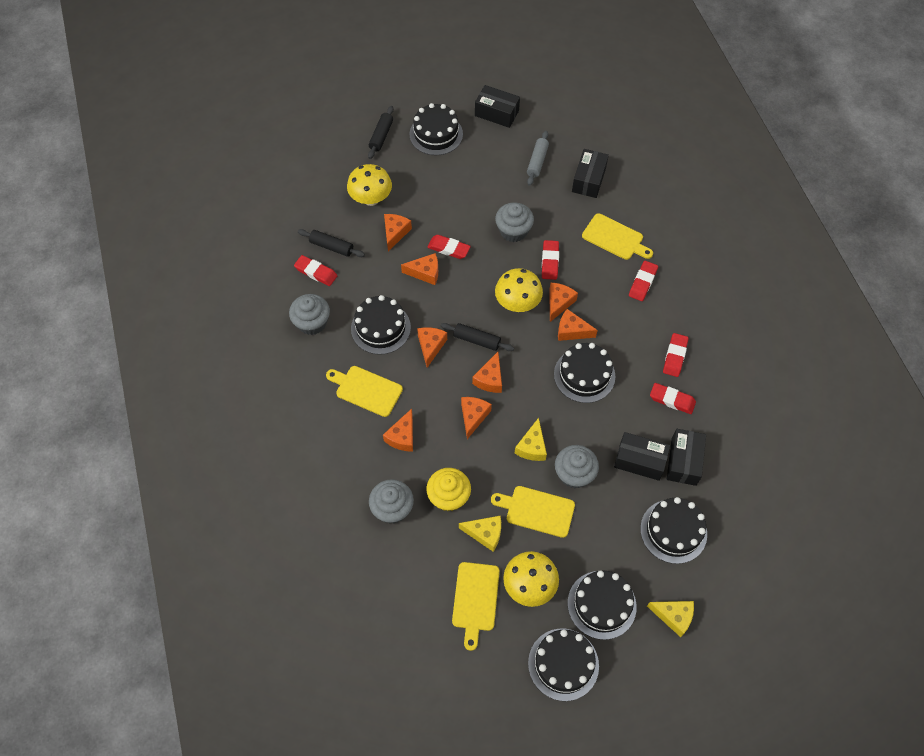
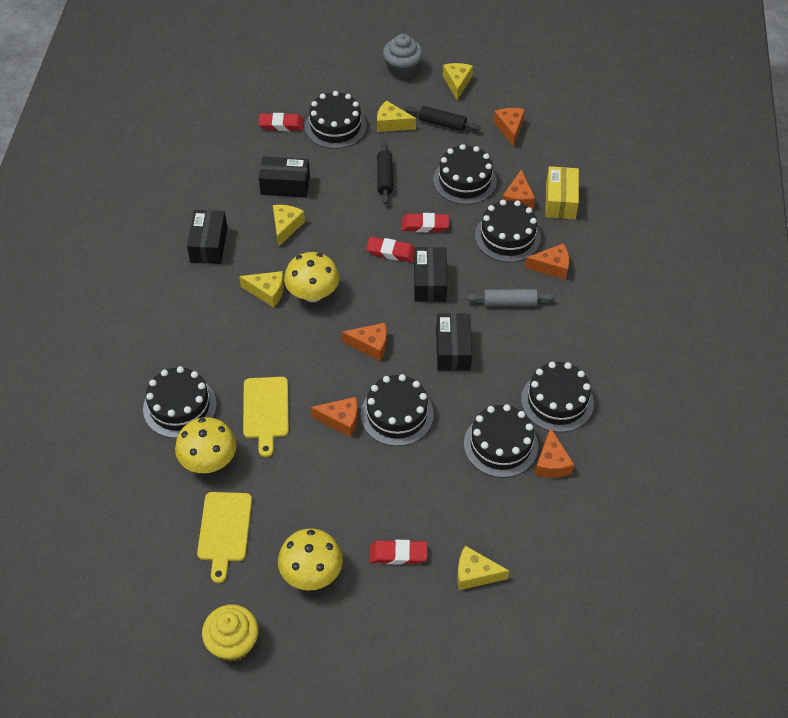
black cake: [351,295,411,355] [409,103,463,155] [528,629,599,701] [554,343,615,403] [568,571,637,640] [640,497,707,564] = 6 -> [143,366,217,438] [305,91,366,149] [360,374,434,446] [433,144,497,205] [464,404,538,478] [475,200,541,262] [521,362,594,432] = 7
black rolling pin: [298,229,365,257] [368,106,394,159] [441,323,514,351] = 3 -> [377,142,393,204] [405,106,481,131] = 2
grey cupcake: [289,294,330,335] [369,479,414,524] [495,203,534,242] [555,445,599,488] = 4 -> [383,34,423,79] = 1
orange cheese: [383,409,413,452] [384,214,412,251] [401,253,438,285] [417,327,447,368] [461,397,492,439] [472,352,502,393] [549,283,578,322] [558,309,598,341] = 8 -> [310,397,358,437] [342,323,387,361] [493,108,525,147] [502,170,535,209] [525,243,569,280] [535,427,574,478] = 6
red eraser: [294,255,337,286] [427,235,471,259] [542,240,559,280] [629,261,658,301] [650,383,696,414] [663,333,689,377] = 6 -> [258,113,304,131] [366,237,415,262] [369,540,427,565] [401,213,449,232] = 4
yellow box: none = 0 -> [545,166,579,219] = 1
yellow cheese: [459,515,501,552] [515,418,547,461] [647,601,694,637] = 3 -> [239,271,284,307] [273,205,305,247] [377,100,416,132] [443,63,473,100] [457,546,509,590] = 5
yellow cutting board: [326,366,403,417] [452,562,500,651] [491,486,575,538] [582,213,653,260] = 4 -> [197,492,252,583] [243,377,289,457] = 2

